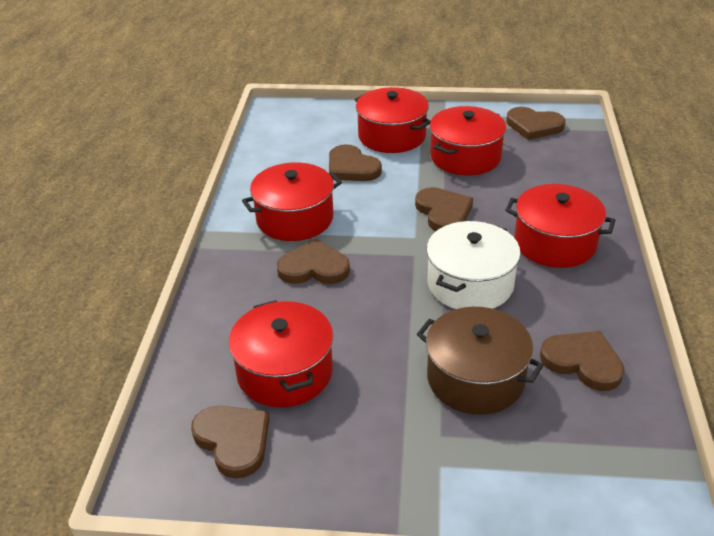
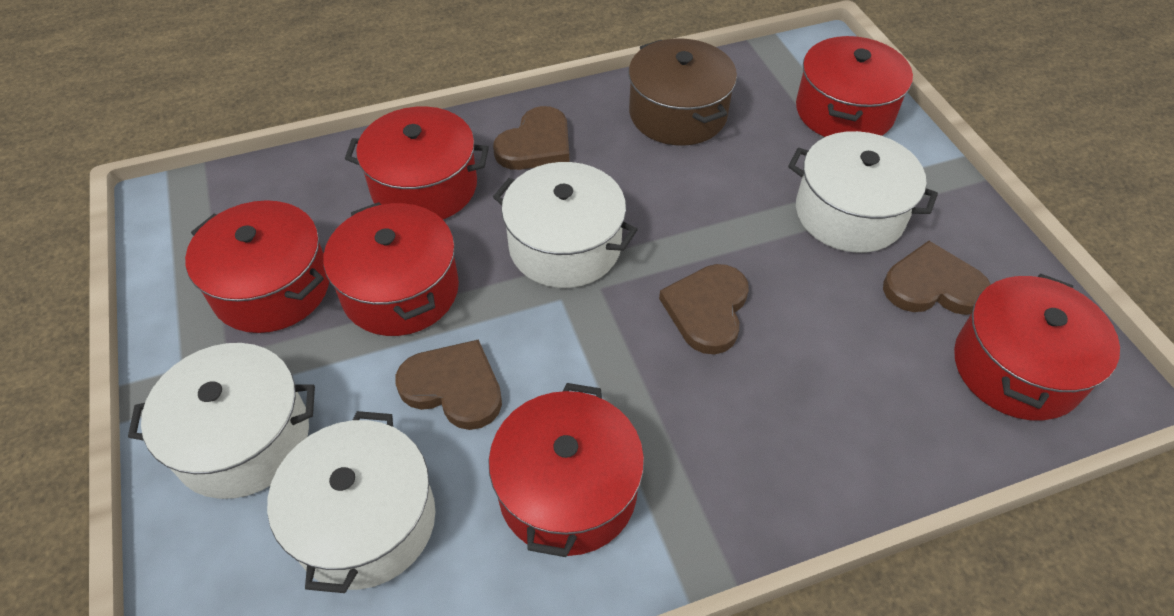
brown heart: [191,406,269,478] [277,239,350,284] [329,144,382,181] [415,187,473,231] [506,107,565,140] [540,331,625,391] = 6 -> [396,339,502,430] [493,106,569,170] [659,264,749,354] [883,241,991,315] = 4
red pot: [228,300,333,407] [242,162,342,241] [355,87,431,153] [430,106,506,175] [505,184,615,268] = 5 -> [185,200,329,333] [323,202,459,336] [345,106,489,219] [489,383,644,557] [796,36,913,137] [954,274,1120,421] = 6
white pot: [426,221,521,309] = 1 -> [128,343,315,499] [267,411,436,593] [493,162,638,288] [788,131,938,253] = 4

